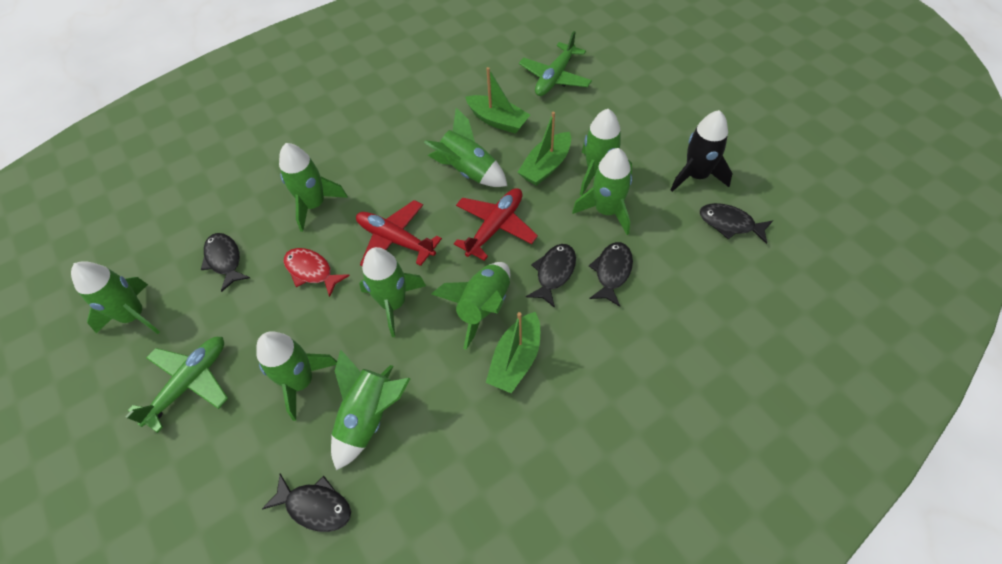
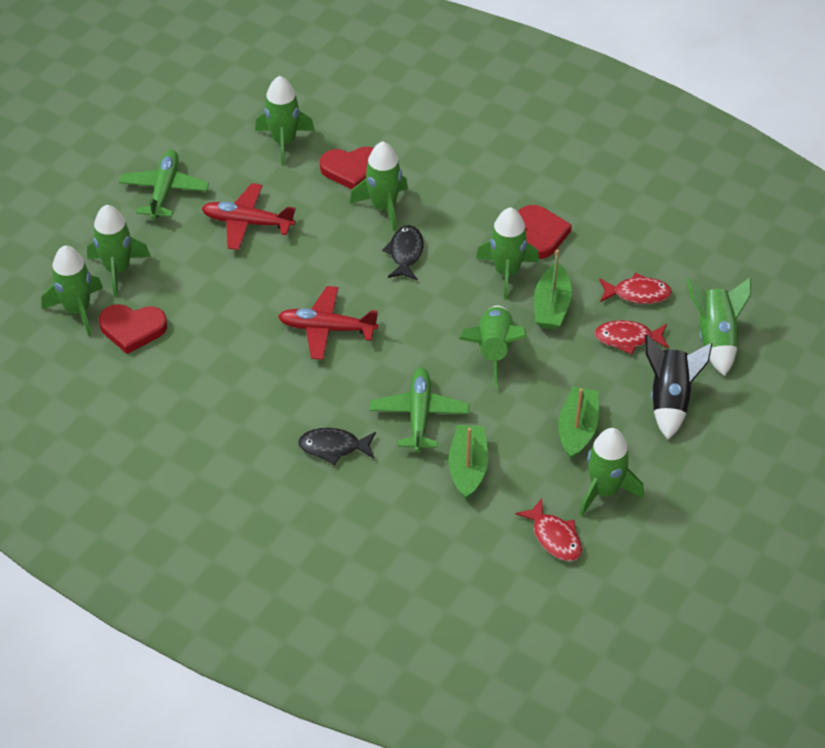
black fish: [201,233,250,292] [262,474,351,532] [526,244,576,308] [589,242,633,307] [700,203,773,244] = 5 -> [298,428,376,465] [382,225,423,280] = 2
green rocket: [71,261,160,334] [256,331,337,421] [279,143,348,232] [331,350,411,470] [359,247,426,337] [424,108,507,187] [432,262,510,350] [572,148,632,235] [580,109,632,196] = 9 -> [41,245,103,336] [87,205,151,297] [255,76,315,166] [350,142,408,231] [459,306,527,387] [476,207,539,300] [579,428,644,516] [687,278,751,376] = 8
red fish: [284,248,350,297] = 1 -> [515,498,582,561] [594,320,669,354] [599,273,672,304] = 3
red heart: none = 0 -> [99,304,167,354] [320,147,373,190] [518,205,572,259] = 3

